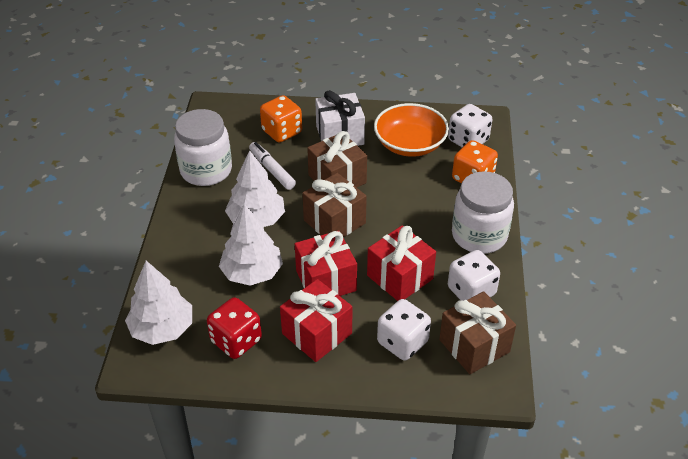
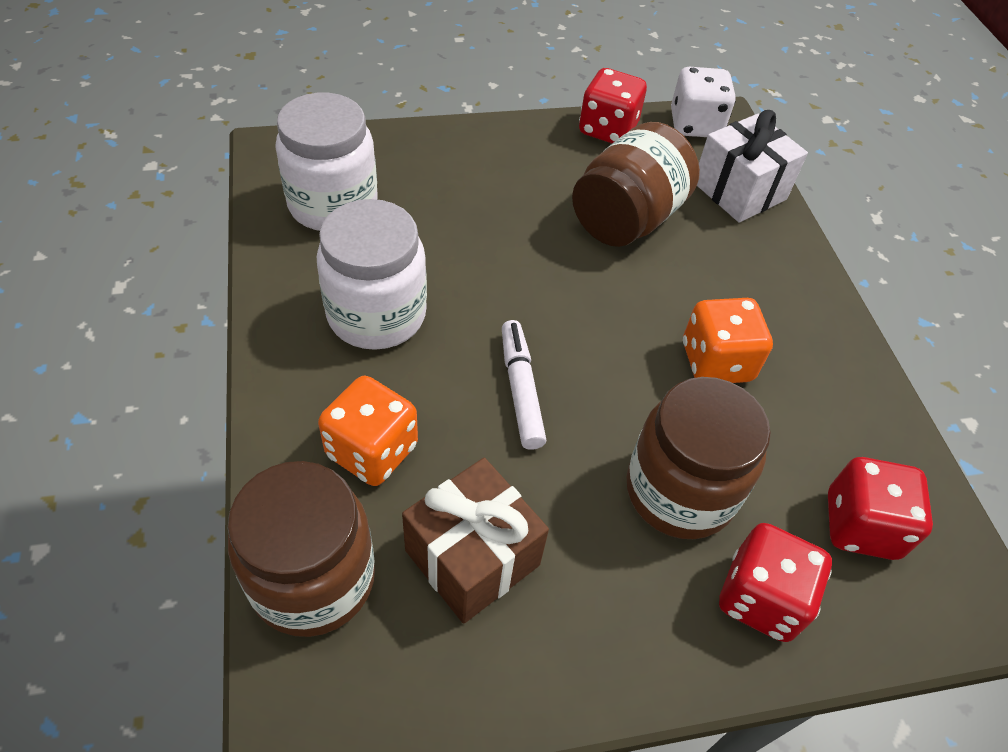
brown gift: [302,173,367,237] [307,131,367,187] [439,291,516,374] = 3 -> [402,458,549,624] = 1
brown jar: none = 0 -> [228,461,375,637] [572,122,700,247] [626,377,771,539] = 3
orange bowl: [374,103,449,157] = 1 -> none = 0
red dice: [207,297,262,359] = 1 -> [579,68,647,143] [719,523,832,642] [828,457,933,560] = 3
red gift: [280,279,352,362] [295,230,357,296] [367,225,436,301] = 3 -> none = 0
white dice: [377,299,431,361] [448,104,492,147] [448,250,500,301] = 3 -> [671,67,736,137] = 1
white tree: [125,261,192,345] [219,204,283,286] [225,151,285,227] = 3 -> none = 0

